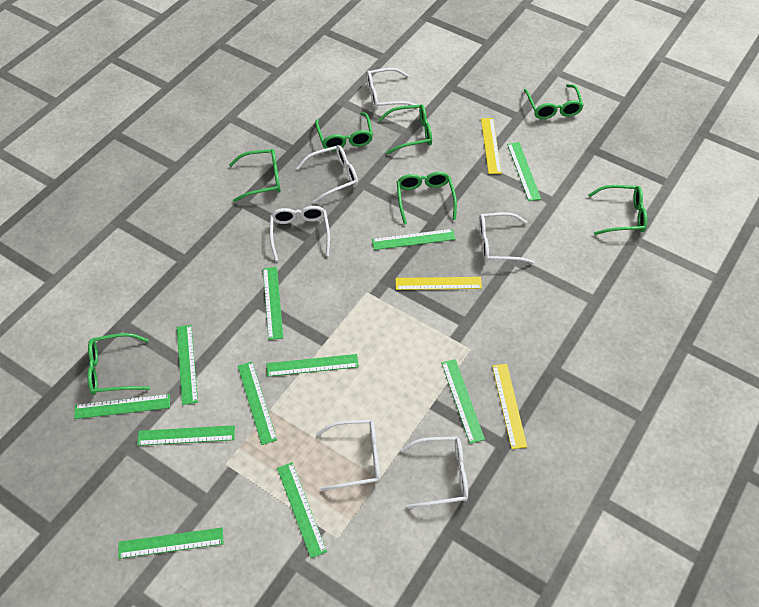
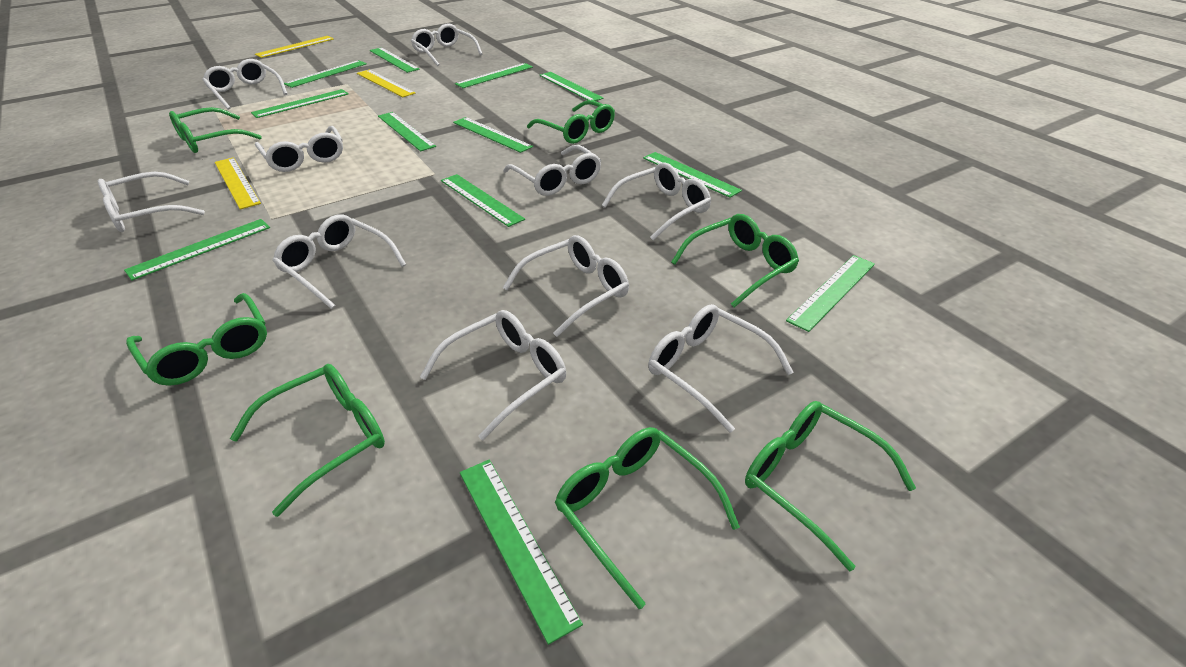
green ruler: [74,394,170,419] [118,527,223,559] [137,425,235,446] [177,325,198,405] [238,362,277,445] [263,267,283,340] [266,354,359,377] [277,462,327,558] [372,229,456,250] [441,359,485,444] [507,142,541,201] = 11 -> [124,219,270,281] [251,89,349,118] [284,60,367,88] [370,47,420,73] [378,112,436,151] [441,174,525,227] [453,117,533,153] [455,63,533,88] [460,459,583,645] [539,72,603,101] [643,152,742,198] [786,255,875,332] = 12
white glasses: [270,206,330,261] [296,145,358,203] [316,419,380,491] [366,68,417,110] [400,437,468,509] [479,212,535,264] = 6 -> [98,172,205,232] [202,59,288,110] [255,126,343,172] [272,214,406,309] [411,24,482,66] [420,310,566,441] [503,145,601,196] [503,235,629,337] [602,162,711,241] [648,304,794,433] = 10

